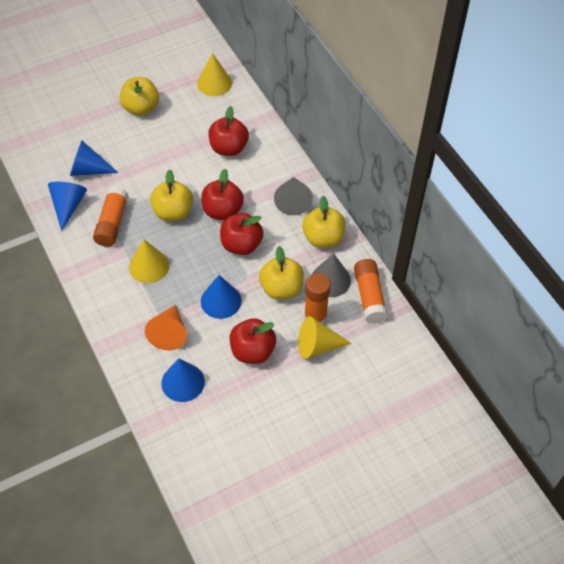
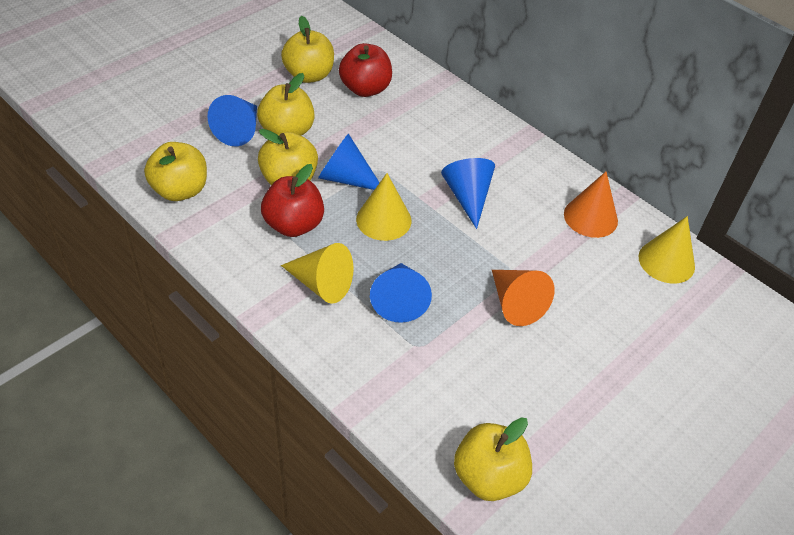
grey cone: [274,177,313,215] [312,253,351,297] = 2 -> none = 0
orange cone: [145,305,187,351] = 1 -> [492,270,555,326] [564,172,618,238] = 2
orange glue stick: [93,186,128,247] [304,273,331,324] [354,259,388,324] = 3 -> none = 0
red apple: [201,169,244,220] [208,106,249,156] [220,213,263,255] [230,318,276,364] = 4 -> [261,164,324,237] [339,43,392,97] = 2
yellow apple: [120,77,159,116] [150,169,193,221] [259,246,304,300] [302,196,346,248] = 4 -> [144,142,207,201] [257,73,315,136] [258,129,318,185] [281,16,334,83] [454,418,532,501] = 5

